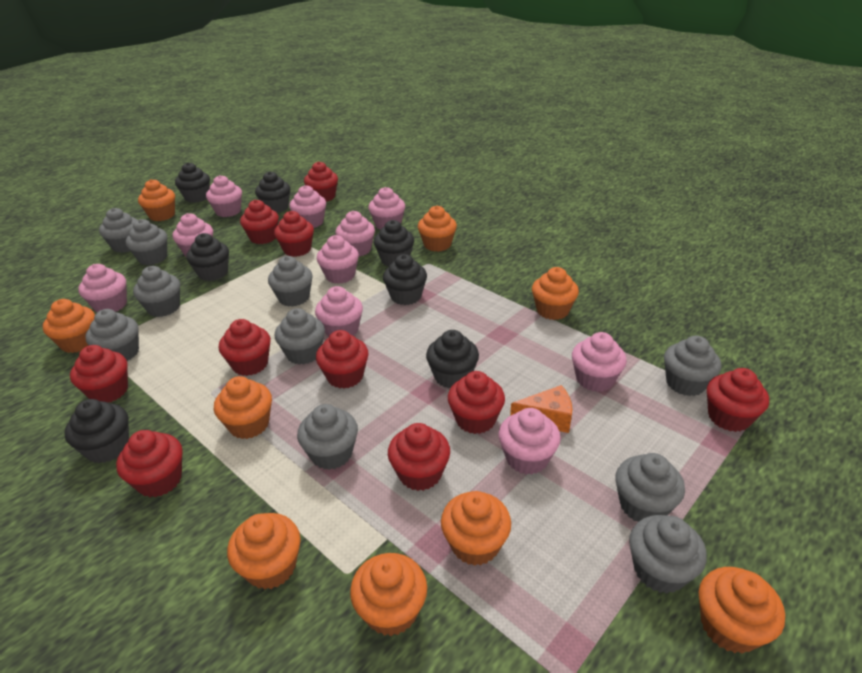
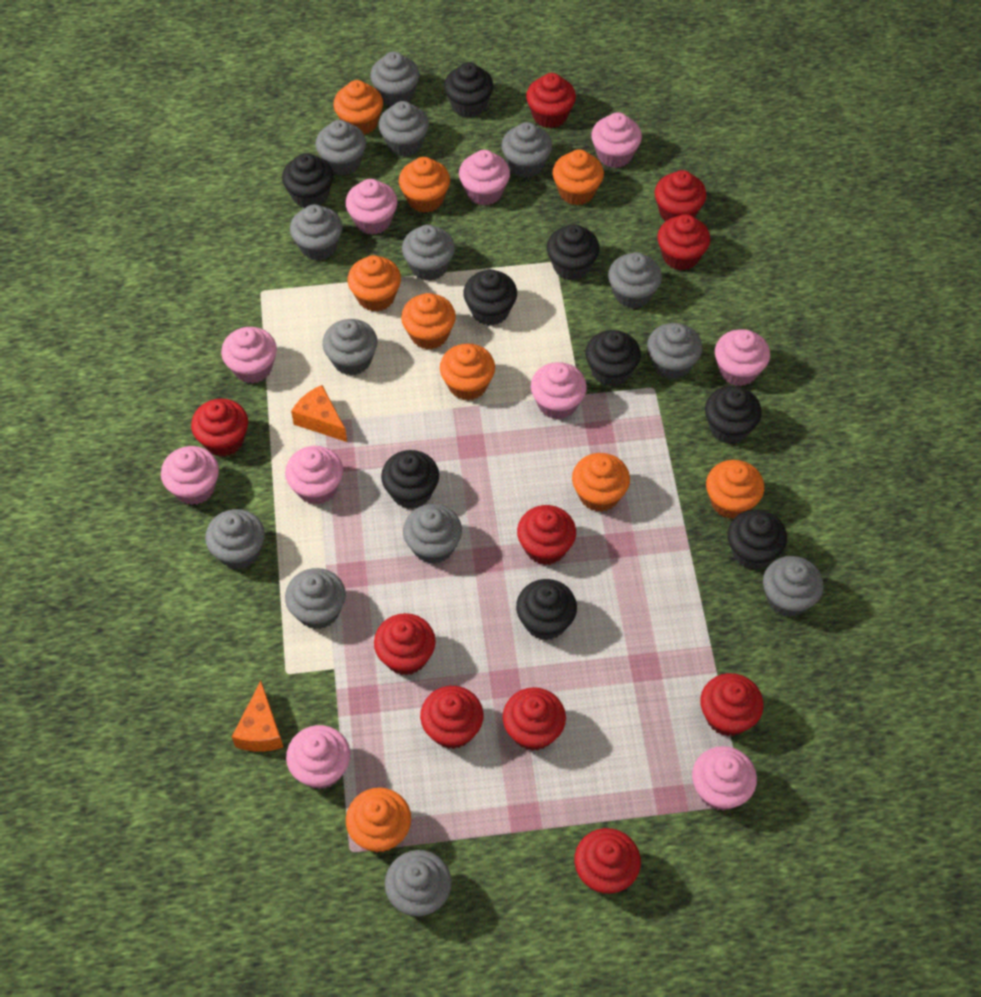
black cupcake: [64,399,129,463] [175,162,210,203] [186,233,229,281] [255,171,290,213] [374,220,414,266] [383,254,427,305] [426,330,479,388] = 7 -> [282,153,334,208] [381,450,439,509] [444,62,493,118] [463,269,517,326] [516,579,577,641] [547,224,600,280] [586,330,641,387] [705,386,762,444] [728,509,787,569] = 9
grey cupcake: [85,309,139,361] [99,208,137,253] [126,219,167,265] [133,266,180,317] [268,256,313,307] [274,308,325,365] [297,404,358,470] [615,453,685,522] [629,515,707,593] [664,336,721,396] = 10 -> [205,509,265,569] [285,568,346,629] [290,204,342,260] [315,120,366,176] [322,319,378,376] [370,51,419,106] [379,101,429,157] [385,850,452,916] [402,225,455,281] [403,504,462,564] [501,122,552,178] [608,252,662,308] [647,323,702,379] [763,556,824,617] = 14
orange cheese: [510,385,572,433] = 1 -> [232,681,283,752] [291,385,347,442] = 2

